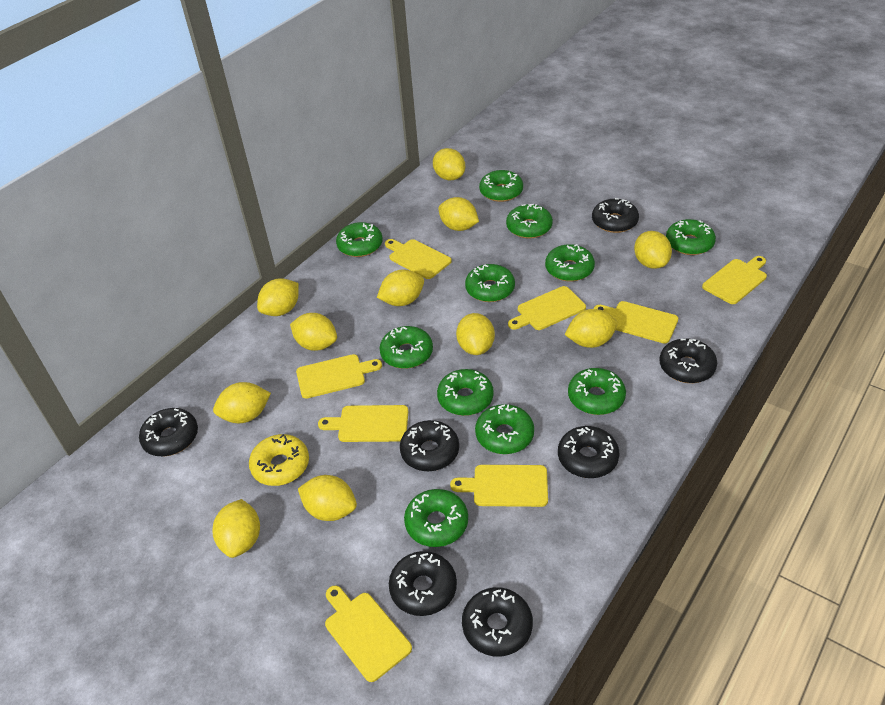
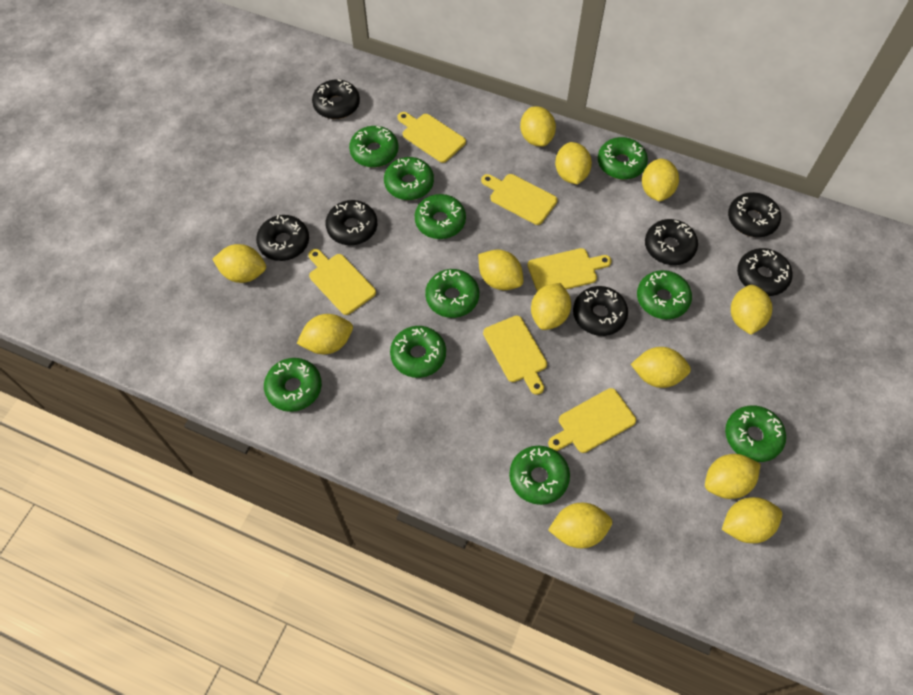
green donut: [336,222,383,257] [380,326,433,369] [404,489,468,547] [437,369,494,416] [465,264,515,302] [475,404,534,454] [479,170,523,202] [506,204,553,239] [545,244,595,282] [568,368,626,415] [666,219,716,255] = 11 -> [264,358,322,412] [349,126,399,167] [384,157,434,200] [390,326,446,378] [415,194,466,239] [425,269,479,318] [509,446,570,505] [598,137,648,179] [637,270,692,319] [725,406,786,462] = 10
yellow cutting board: [296,354,382,399] [318,405,408,442] [325,585,412,682] [385,239,451,279] [450,465,548,507] [508,286,586,330] [594,301,678,344] [702,256,767,304] = 8 -> [308,249,376,315] [397,112,466,163] [481,174,558,225] [483,316,547,395] [528,248,612,292] [548,388,636,453] = 6
yellow donut: [249,434,309,486] = 1 -> none = 0
yellow lemon: [212,499,260,558] [213,382,271,423] [257,278,299,316] [290,313,337,351] [298,475,357,521] [377,269,424,306] [433,148,465,180] [438,197,479,231] [456,313,495,355] [565,309,618,348] [634,231,672,269] = 11 -> [212,244,266,283] [297,314,353,354] [478,249,523,290] [520,106,556,147] [531,283,571,330] [548,503,612,548] [555,142,592,184] [631,347,691,388] [642,159,679,202] [705,454,760,499] [722,497,782,543] [731,285,772,335] = 12

